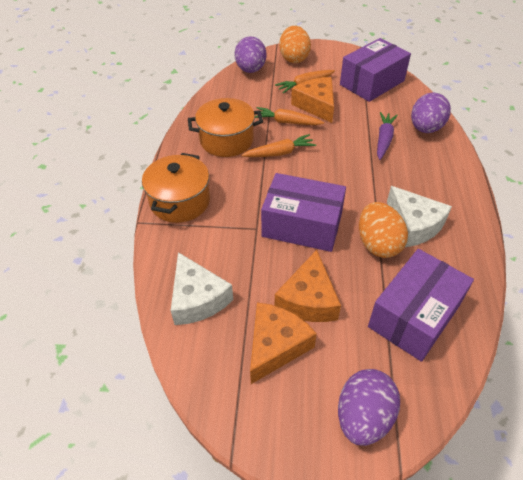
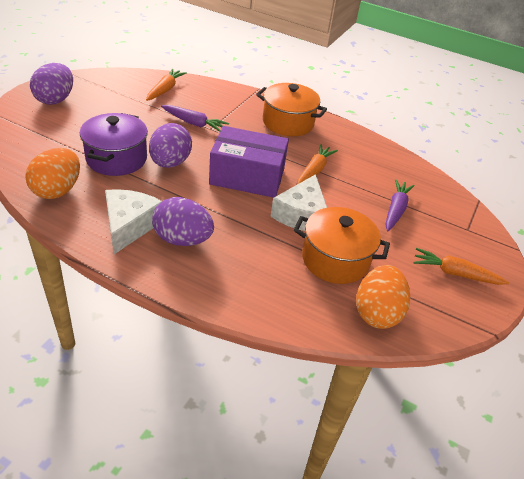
orange cheese: [250,303,317,384] [275,250,341,322] [291,77,334,123] = 3 -> none = 0
purple box: [261,173,346,252] [340,38,411,102] [368,249,474,362] = 3 -> [209,126,289,198] = 1
purple carrot: [377,112,398,160] = 1 -> [161,105,229,132] [386,179,415,231] = 2
purple pot: none = 0 -> [80,113,148,176] = 1

